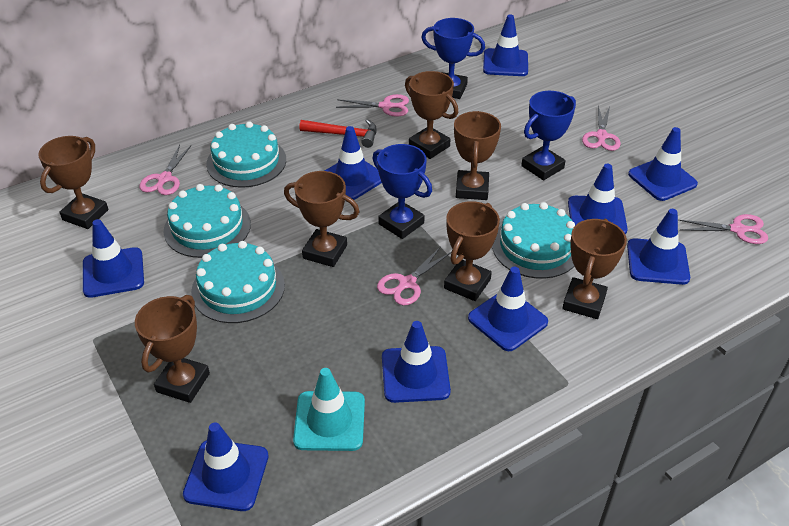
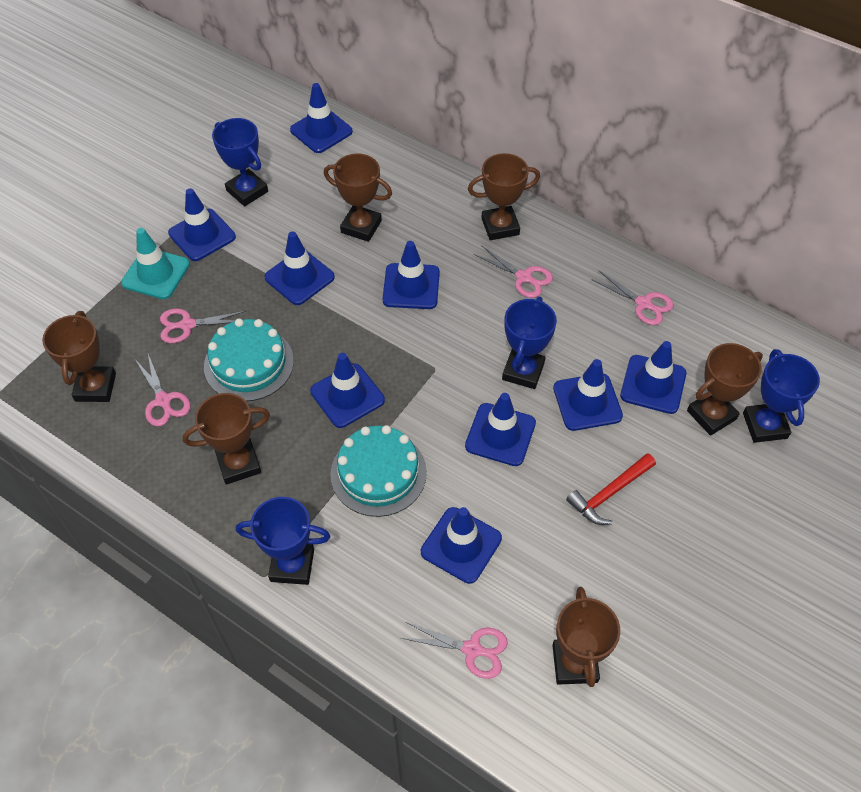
blue trophy: [373,144,432,239] [421,18,485,99] [521,91,576,180] = 3 -> [212,118,268,206] [236,497,330,585] [502,297,557,389] [743,349,820,443] = 4
brown trophy: [38,136,109,229] [135,295,210,403] [284,171,359,267] [405,71,458,159] [444,201,500,301] [454,111,501,200] [562,219,627,319] = 7 -> [42,311,116,402] [183,393,270,485] [324,153,392,242] [468,153,540,240] [552,587,620,687] [687,343,763,436] = 6
turquoise cake: [164,184,251,258] [191,241,285,323] [206,121,286,188] [492,202,575,279] = 4 -> [204,319,294,401] [330,425,427,517] = 2

